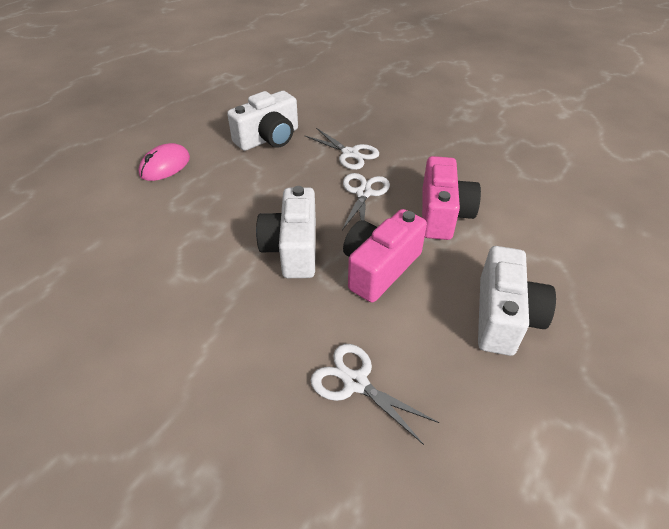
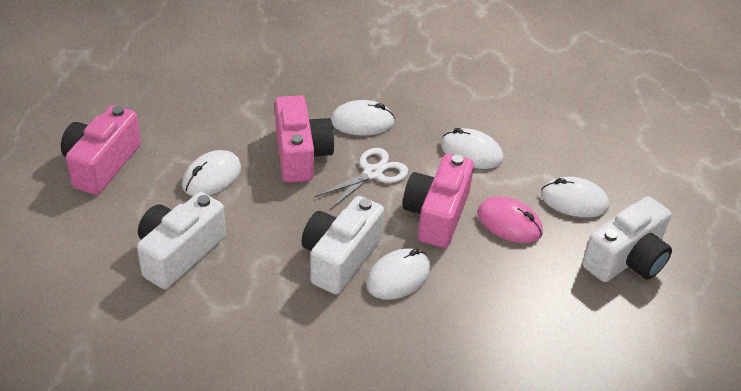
pink camera: [343,209,427,303] [422,156,481,240] = 2 -> [61,105,141,195] [275,95,335,183] [403,154,474,248] = 3
white mouse: none = 0 -> [182,150,241,196] [331,100,395,136] [366,248,431,300] [441,128,503,169] [541,177,609,218] = 5
white scissors: [305,128,380,170] [311,344,439,445] [342,173,390,230] = 3 -> [315,148,408,210] = 1

